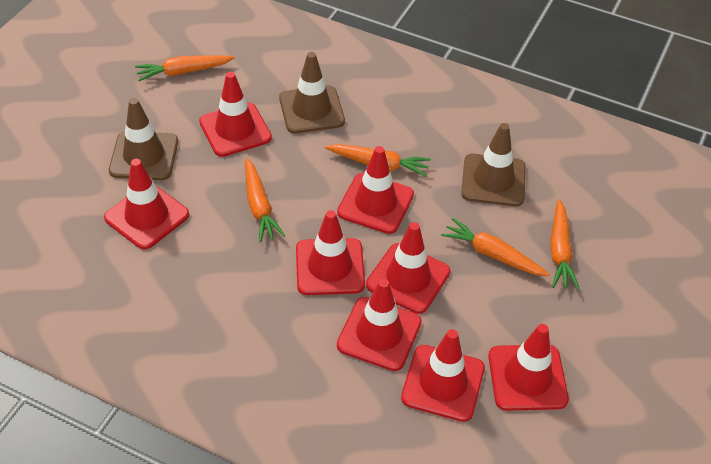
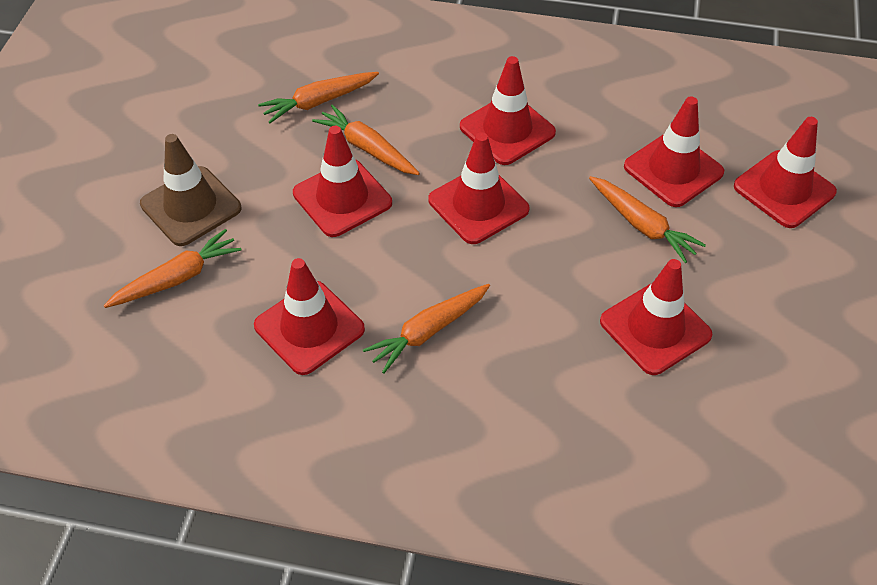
brown traffic cone: [109,98,178,180] [279,52,345,133] [461,123,526,206] = 3 -> [140,134,241,246] = 1
red traffic cone: [104,159,189,249] [199,72,272,157] [296,210,365,295] [337,146,414,234] [337,279,422,371] [366,222,450,314] [401,329,485,422] [488,324,569,411] = 8 -> [254,258,365,375] [293,126,392,237] [428,132,529,244] [460,56,556,165] [600,259,713,375] [624,97,724,207] [734,117,837,228] = 7

